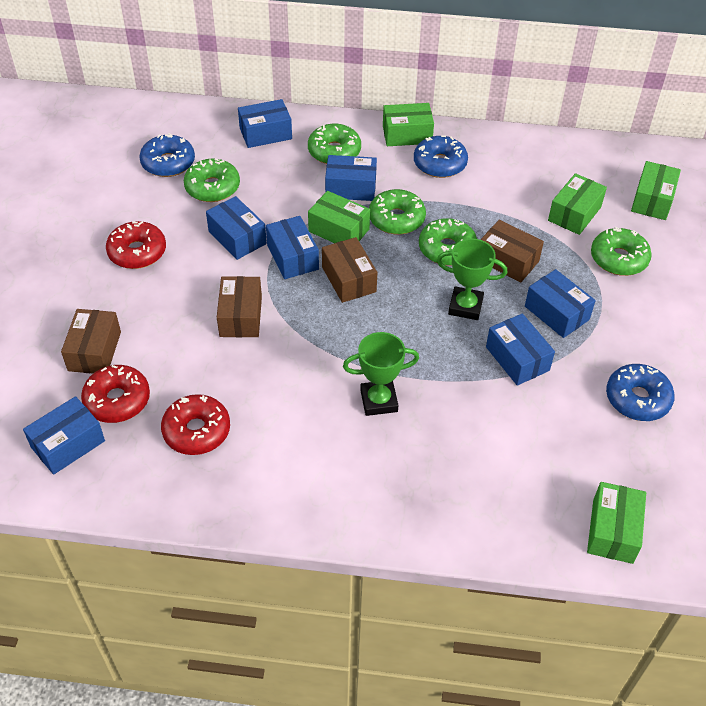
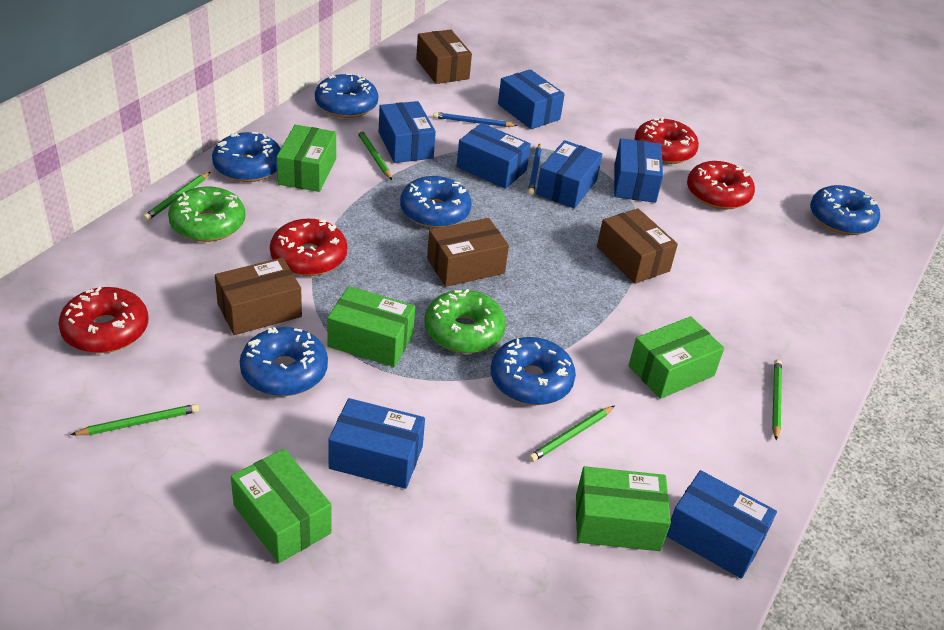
blue donut: [139,133,195,177] [414,136,468,178] [606,364,675,421] = 3 -> [212,132,281,182] [240,327,328,396] [315,73,378,118] [400,176,471,228] [491,337,576,405] [810,185,880,235] = 6
blue pencil: none = 0 -> [433,112,518,127] [528,144,542,195] = 2
green donut: [184,158,240,202] [308,124,361,164] [369,189,426,235] [419,218,477,265] [591,227,652,276] = 5 -> [168,186,245,242] [425,289,506,353] = 2
green pencil: none = 0 -> [71,404,199,435] [143,172,210,221] [357,129,392,180] [528,406,614,462] [772,360,782,440] = 5
green trophy: [343,332,419,416] [437,239,507,320] = 2 -> none = 0
red donut: [81,365,150,423] [106,221,166,269] [161,394,230,455] = 3 -> [58,287,148,353] [270,219,347,276] [634,117,699,164] [687,161,755,209] = 4

